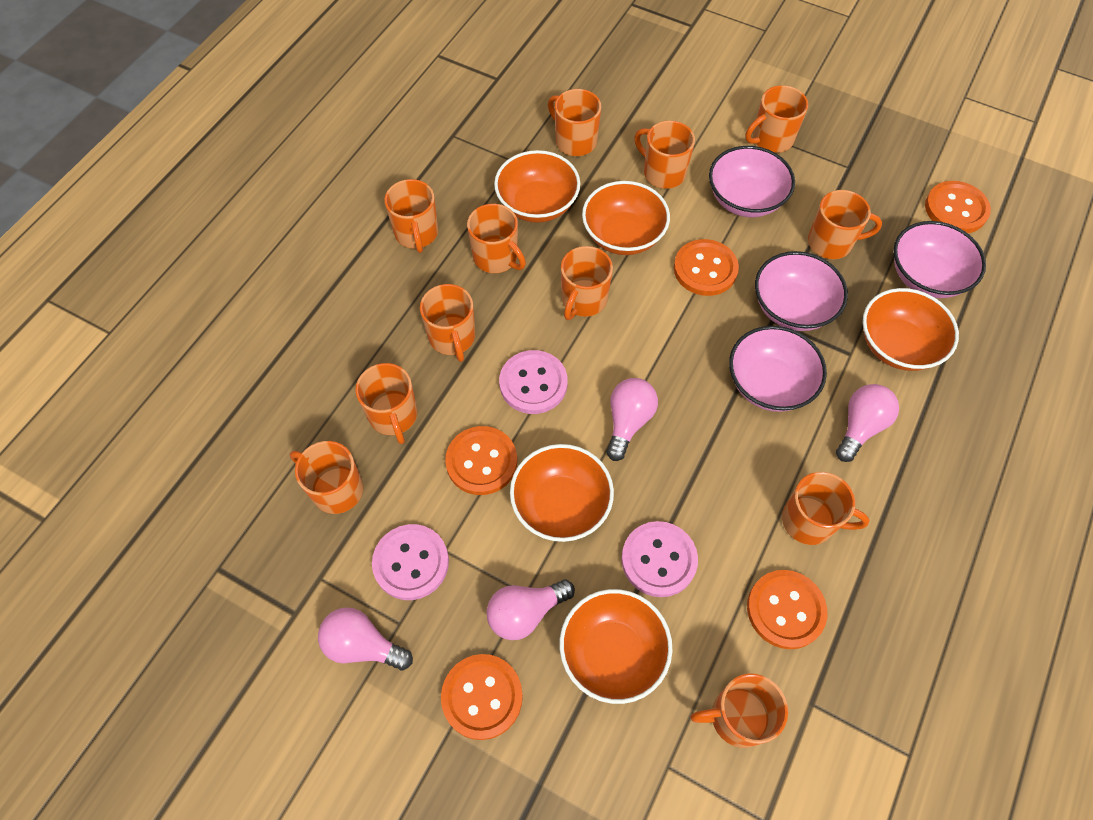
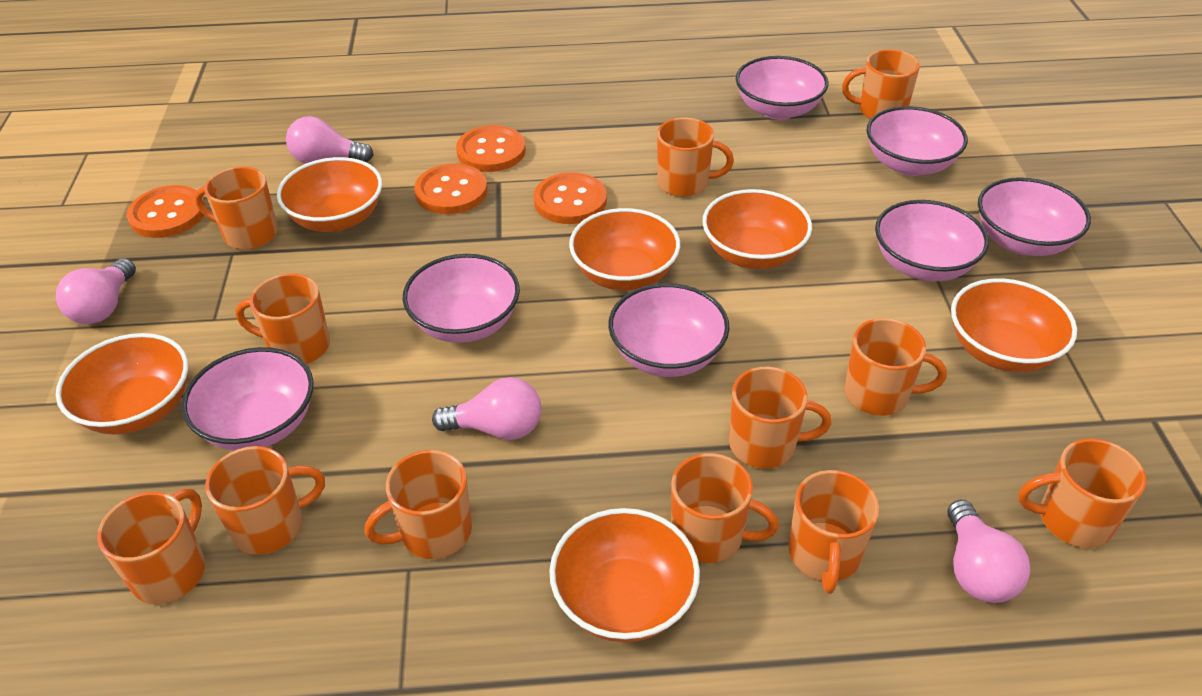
orange bowl: [494,150,580,223] [510,444,614,542] [560,589,672,704] [582,181,670,255] [863,288,959,371] = 5 -> [56,333,188,435] [277,157,382,232] [549,508,700,642] [569,208,680,290] [702,189,812,269] [951,278,1077,372] = 6
orange button: [441,654,523,740] [445,426,517,495] [674,239,739,296] [747,570,827,649] [925,181,991,233] = 5 -> [126,185,205,238] [414,164,488,214] [456,125,526,172] [534,172,607,224] = 4
pink bowl: [709,146,795,217] [729,326,827,412] [755,251,848,331] [894,221,986,298] = 4 -> [182,347,314,451] [403,254,520,343] [608,283,730,377] [736,56,828,120] [867,106,968,176] [875,200,989,281] [978,177,1091,256] = 7
pink button: [372,524,449,600] [499,350,568,414] [621,521,698,597] = 3 -> none = 0

